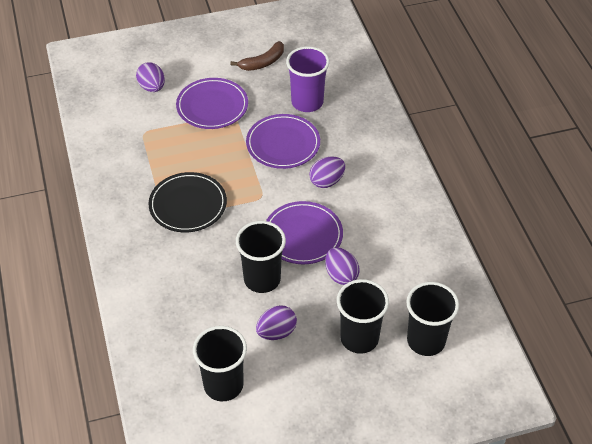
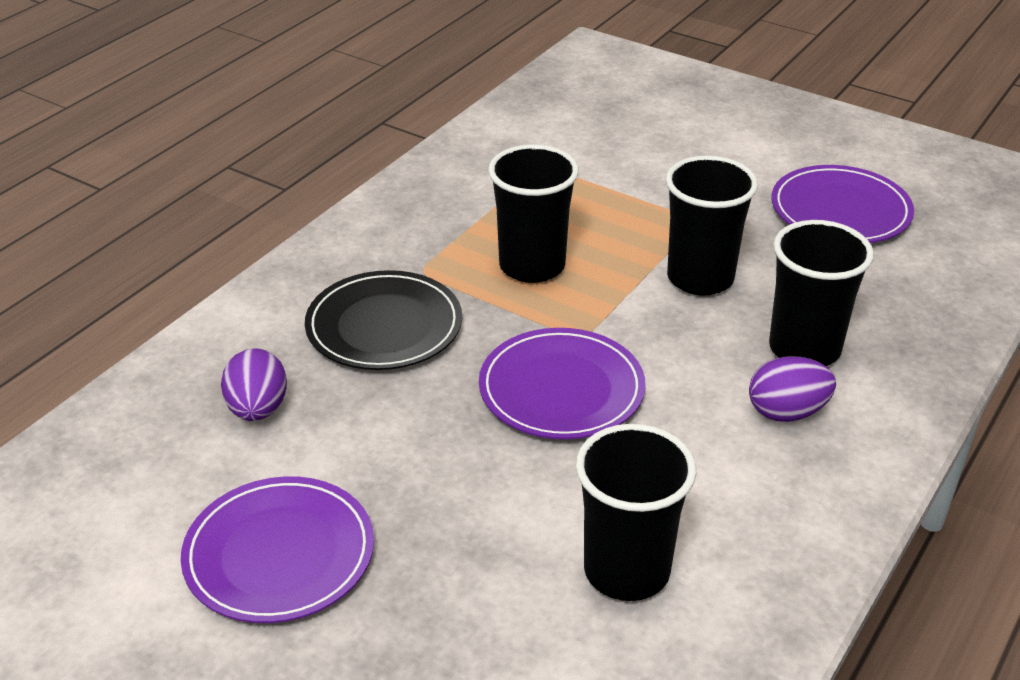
brown banana: [230,41,284,71] = 1 -> none = 0
purple cup: [286,46,330,112] = 1 -> none = 0
purple egg: [136,62,165,92] [256,305,297,340] [309,157,345,188] [325,247,360,285] = 4 -> [221,348,287,421] [749,357,836,422] = 2

